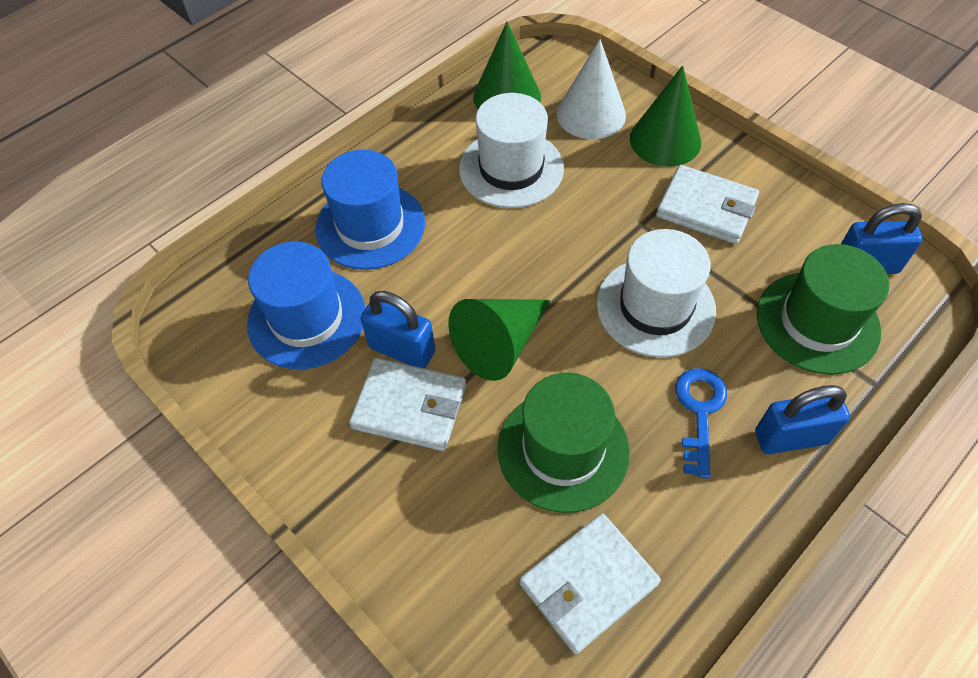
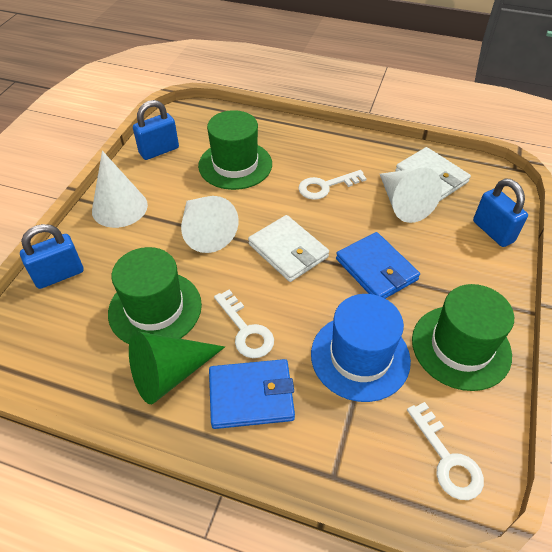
blue hat: [247,241,366,369] [316,150,425,270] = 2 -> [311,294,411,402] = 1
blue key: [675,368,727,478] = 1 -> none = 0
blue wallet: none = 0 -> [209,359,295,429] [336,232,420,299] = 2
green cone: [448,299,551,381] [473,22,541,109] [630,65,701,167] = 3 -> [129,331,225,404] = 1
green hat: [497,372,630,513] [757,244,889,375] = 2 -> [108,247,202,344] [198,110,272,190] [412,284,514,391] = 3
white cone: [557,39,626,139] = 1 -> [92,151,148,228] [181,196,239,253] [380,168,442,223] = 3
white hat: [459,93,564,208] [596,229,716,358] = 2 -> none = 0
white key: none = 0 -> [214,290,274,358] [299,170,367,200] [407,402,484,500] = 3
white wallet: [349,358,466,451] [519,513,661,654] [656,165,759,244] = 3 -> [248,215,329,282] [395,147,471,201] = 2

